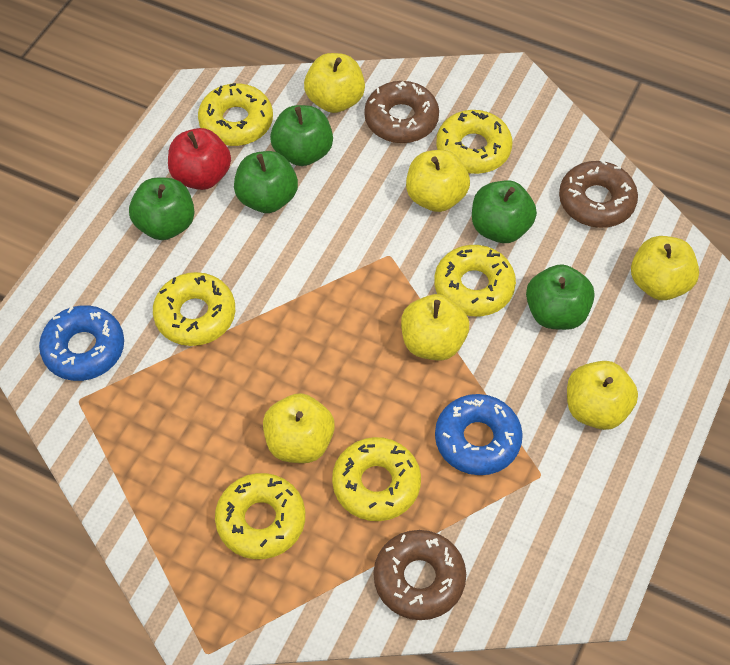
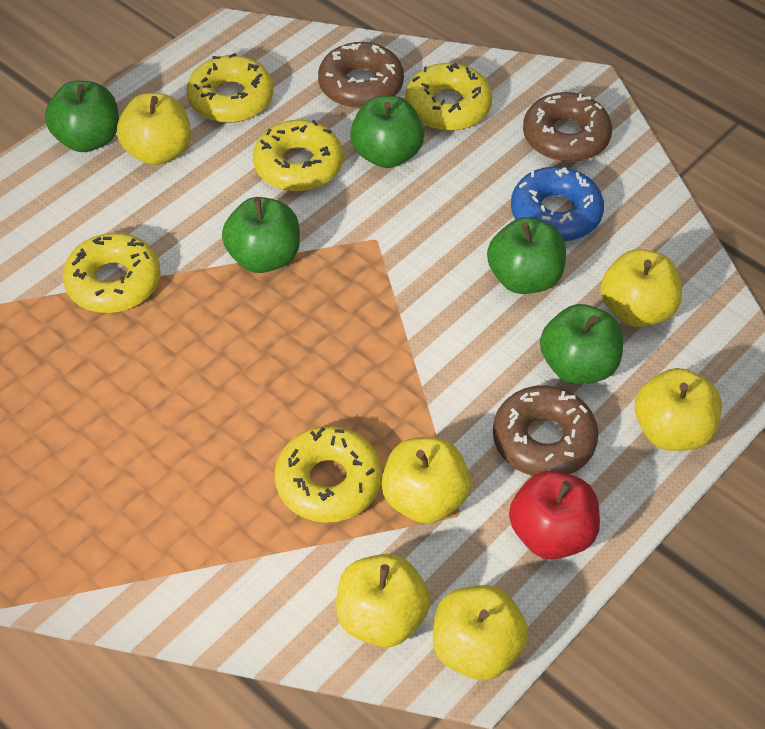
blue donut: [39,305,124,381] [435,394,523,475] = 2 -> [511,167,604,241] = 1
yellow donut: [153,272,235,346] [198,83,273,146] [215,473,305,559] [332,437,421,521] [434,245,516,316] [436,110,512,174] = 6 -> [63,233,161,313] [186,53,273,123] [253,120,343,191] [275,426,382,523] [405,63,492,131] = 5

